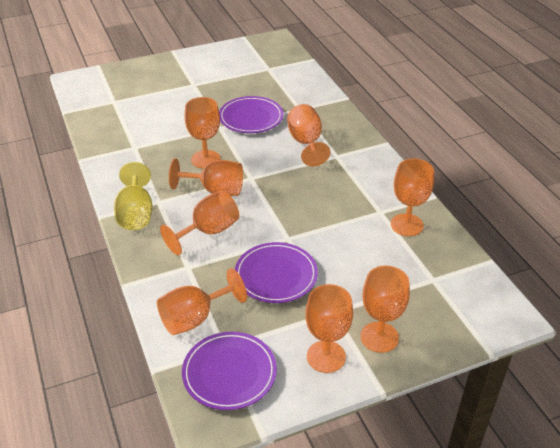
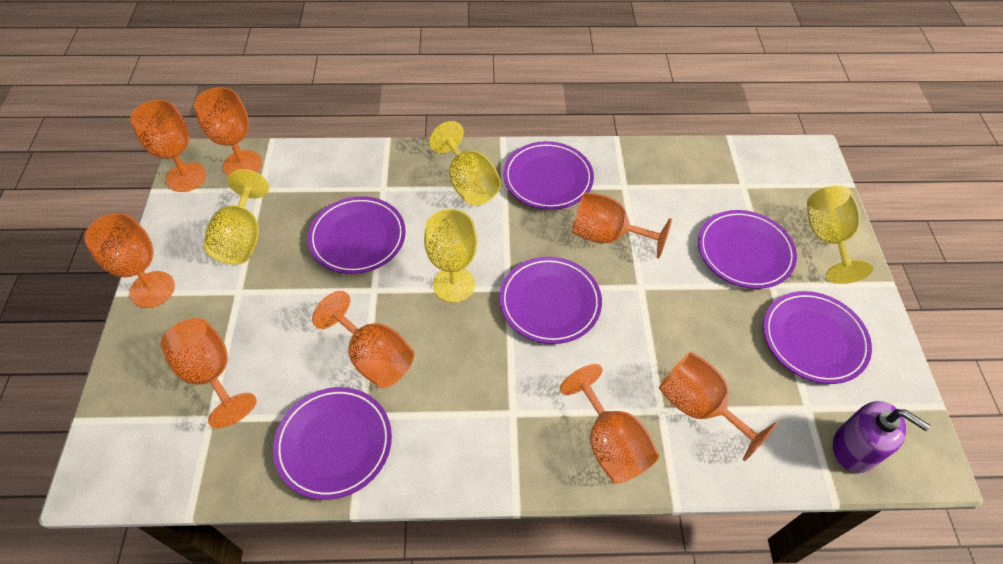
purple plate: [182,332,277,410] [219,96,284,133] [235,242,318,303] = 3 -> [273,387,392,500] [308,196,406,274] [499,257,602,344] [503,141,594,210] [698,210,797,289] [763,291,872,384] = 6
purple soap dispenser: none = 0 -> [833,401,930,473] = 1
yellow goblet: [114,162,153,230] = 1 -> [204,169,269,265] [424,209,478,303] [429,121,501,206] [807,186,873,284] = 4

